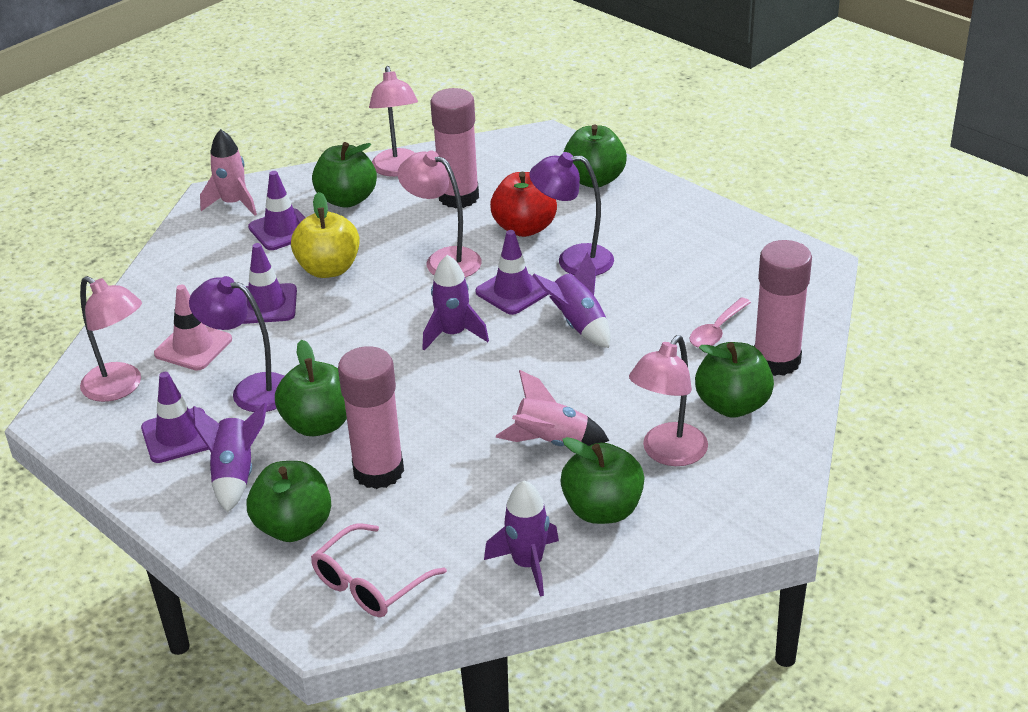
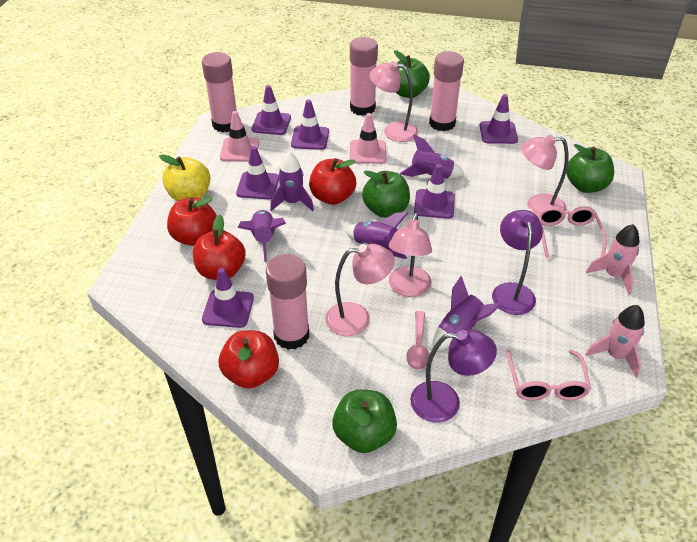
green apple: [247,461,331,542] [275,340,347,436] [312,142,377,208] [560,437,644,524] [564,124,627,188] [695,342,774,418] = 6 -> [332,390,397,453] [362,171,410,218] [394,50,430,98] [566,144,614,193] = 4
pink glasses: [311,523,447,617] = 1 -> [506,350,591,401] [537,206,607,258] = 2
pink glue stick: [338,346,404,489] [430,88,479,208] [754,240,812,376] = 3 -> [202,52,237,132] [266,254,309,350] [350,37,378,116] [429,51,464,131] = 4
pink traffic cone: [154,285,232,370] = 1 -> [220,111,259,162] [350,113,386,164] = 2
purple rocket: [193,403,267,513] [422,255,489,351] [484,480,559,597] [532,252,611,348] = 4 -> [238,210,286,262] [270,152,314,211] [346,212,408,259] [400,134,465,179] [432,276,502,351] = 5
purple traffic cone: [141,372,209,463] [242,243,297,324] [248,171,305,250] [475,230,549,315] = 4 -> [202,268,254,328] [236,146,279,199] [252,85,291,135] [291,99,329,150] [414,164,455,219] [480,94,518,144] = 6
red apple: [490,172,557,237] = 1 -> [167,197,217,246] [193,215,246,280] [219,330,279,389] [309,158,356,205] = 4

